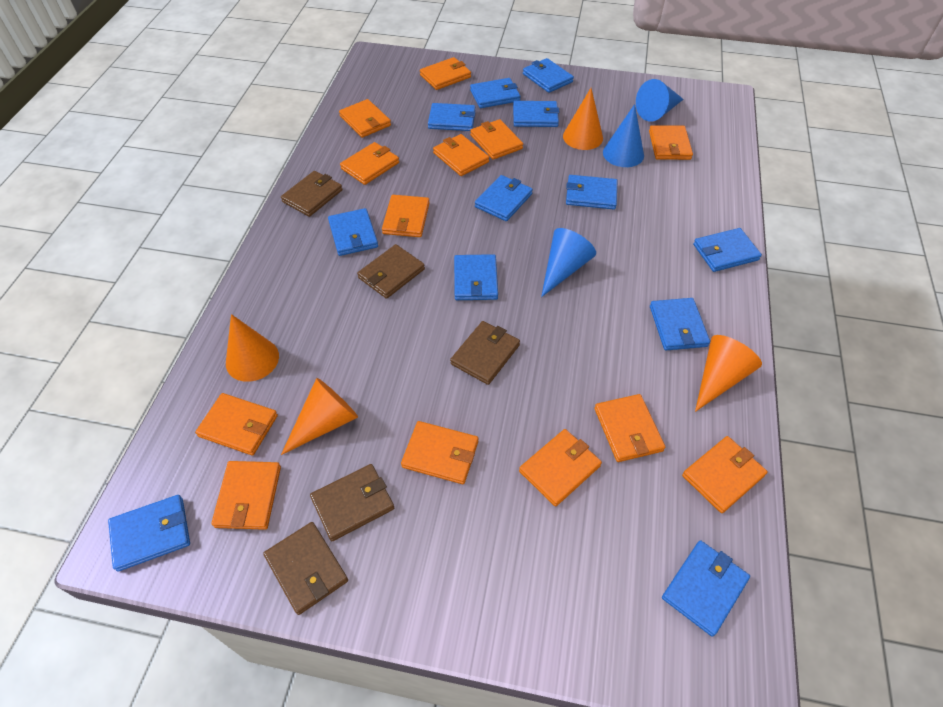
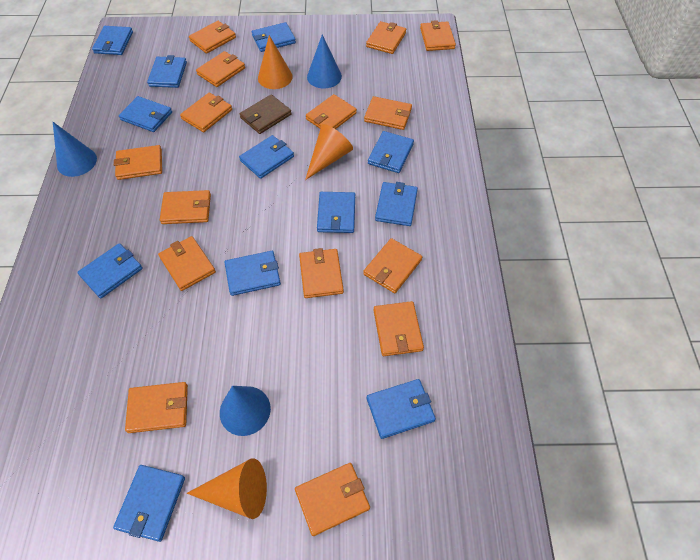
brown wallet: [263,522,348,615] [281,171,343,217] [310,464,394,541] [357,244,425,299] [450,321,520,385] = 5 -> [240,94,292,134] = 1
orange cone: [226,314,279,382] [281,378,358,455] [563,88,603,150] [695,335,762,412] = 4 -> [187,458,267,519] [258,35,293,89] [305,124,353,180] = 3
orange wallet: [195,393,278,455] [211,461,281,530] [339,99,391,138] [340,142,399,185] [382,195,430,237] [401,421,478,484] [420,57,471,90] [433,134,489,176] [470,119,523,160] [519,429,602,507] [595,394,665,462] [649,125,693,160] [682,436,768,513] = 13 -> [114,145,162,180] [125,382,188,433] [158,236,216,291] [160,190,211,224] [180,93,232,132] [189,21,236,54] [196,51,245,87] [295,463,370,536] [299,248,344,298] [306,94,357,129] [363,238,422,293] [364,96,412,130] [366,21,406,54] [373,301,424,356] [420,20,456,51] = 15

